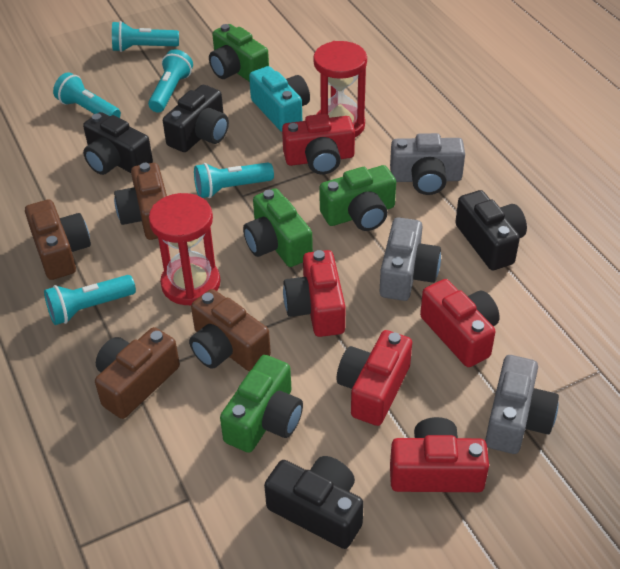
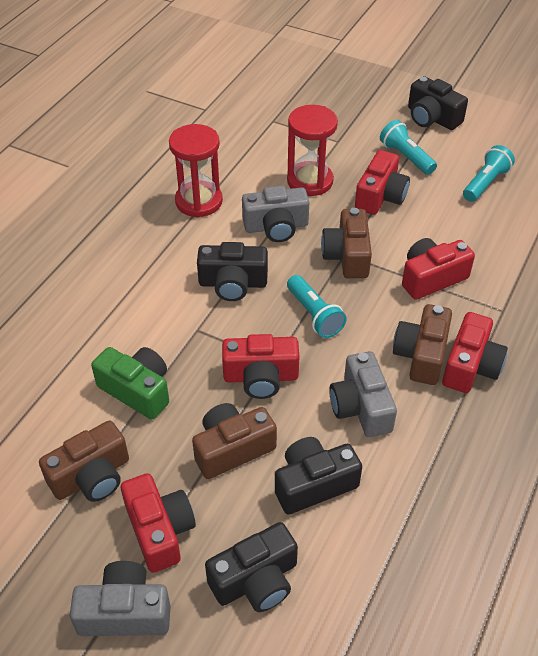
green camera: [209,24,269,82] [220,355,303,453] [243,188,313,267] [319,165,396,231] = 4 -> [91,347,169,419] = 1
turquoise camera: [249,66,310,132] = 1 -> none = 0
turquoise flashlight: [44,275,136,325] [53,72,121,118] [112,21,179,52] [148,49,193,113] [194,163,274,198] = 5 -> [287,275,347,338] [380,120,437,175] [463,145,515,202] = 3

